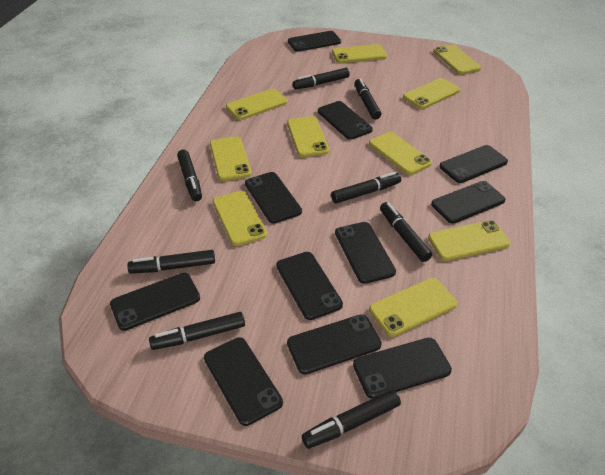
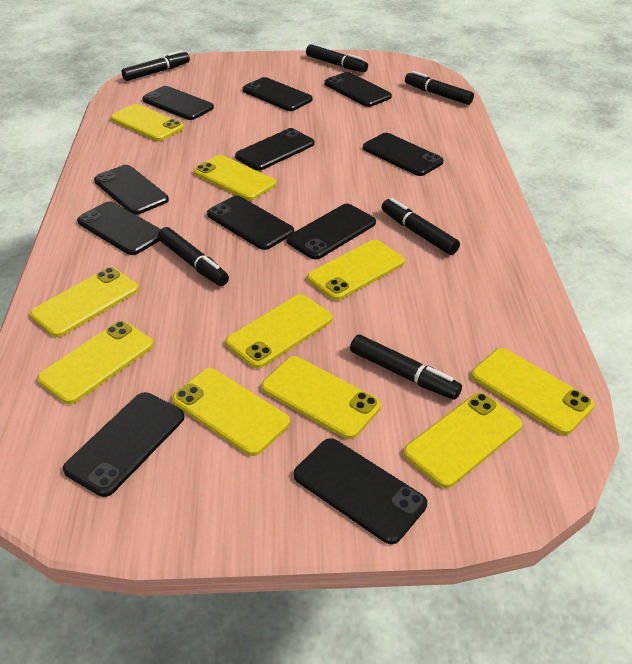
black marker: [127,250,215,274] [149,312,245,350] [177,150,202,201] [293,68,350,89] [302,390,401,449] [331,172,401,204] [354,78,381,120] [380,202,432,262] = 8 -> [122,50,190,81] [158,227,229,286] [306,44,368,73] [350,335,462,400] [382,198,460,255] [405,71,474,105] = 6

